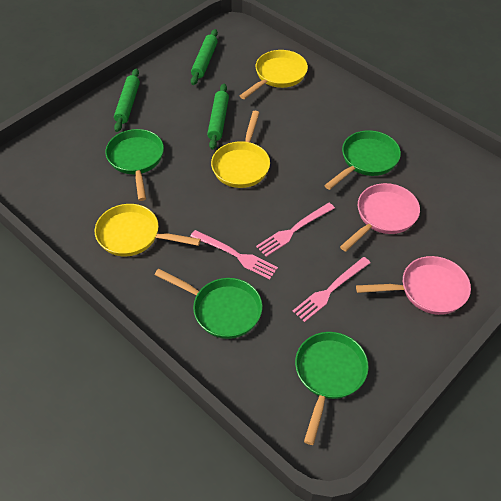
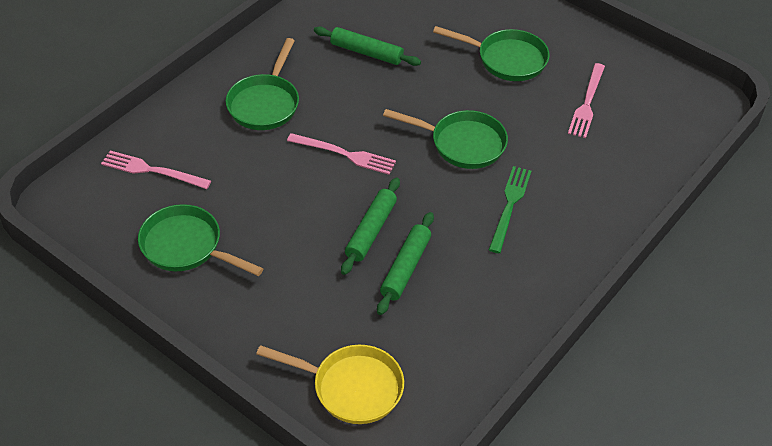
green fork: none = 0 -> [489,166,531,253] = 1
pink pan: [340,183,420,252] [356,256,471,315] = 2 -> none = 0
yellow pan: [95,204,201,257] [211,111,270,188] [240,50,308,99] = 3 -> [256,345,404,424] = 1

